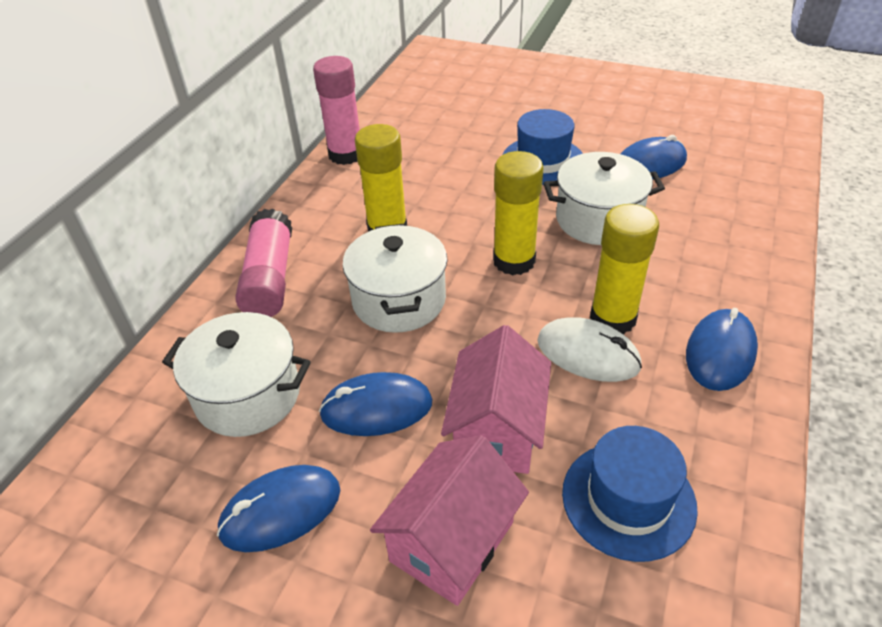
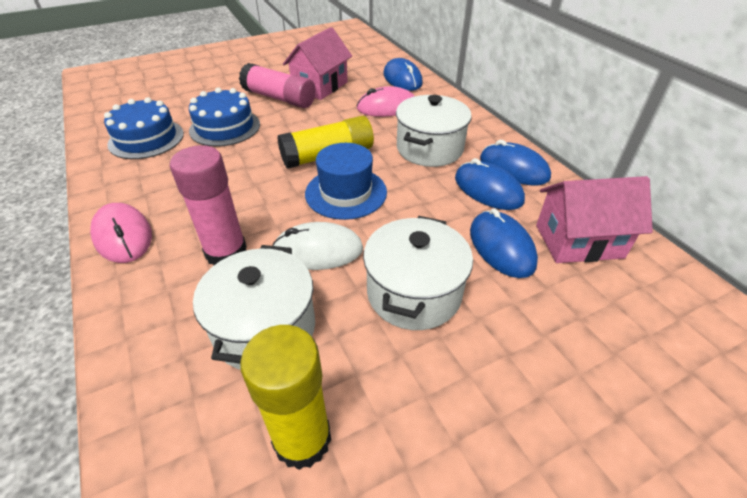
blue cake: none = 0 -> [104,97,184,159] [189,88,260,147] = 2
blue hat: [502,109,583,185] [562,426,698,562] = 2 -> [305,143,387,220] = 1
pink mouse: none = 0 -> [90,203,152,263] [357,86,415,117] = 2
yellow glue stick: [355,124,407,232] [493,151,543,275] [590,204,659,334] = 3 -> [240,325,331,470] [277,116,374,169] = 2

